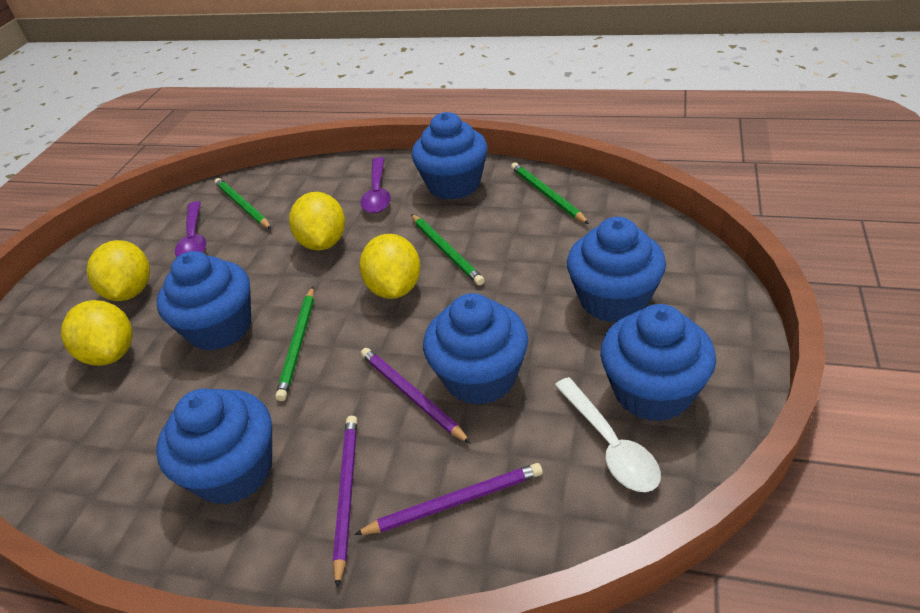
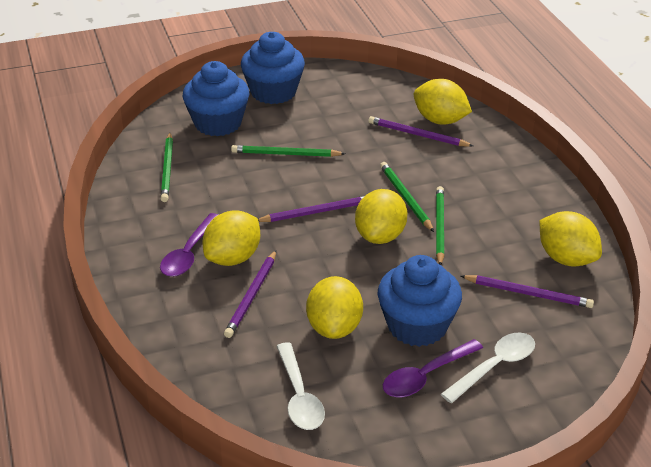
blue cupcake: [156,251,251,351] [156,388,272,505] [412,112,487,200] [423,293,528,405] [567,217,666,323] [600,304,716,422] = 6 -> [183,61,249,136] [241,32,305,104] [377,255,462,347] = 3
purple pencil: [333,416,357,589] [354,463,543,535] [361,348,471,444] = 3 -> [224,250,276,338] [258,196,364,222] [368,116,473,147] [461,275,594,308] = 4
white spoon: [555,377,661,492] = 1 -> [276,342,325,430] [441,332,535,403] = 2
yellow lemon: [61,300,133,366] [87,240,150,301] [289,192,345,250] [359,234,421,299] = 4 -> [203,210,260,266] [306,276,363,339] [355,189,407,244] [414,79,472,125] [539,211,602,267] = 5

